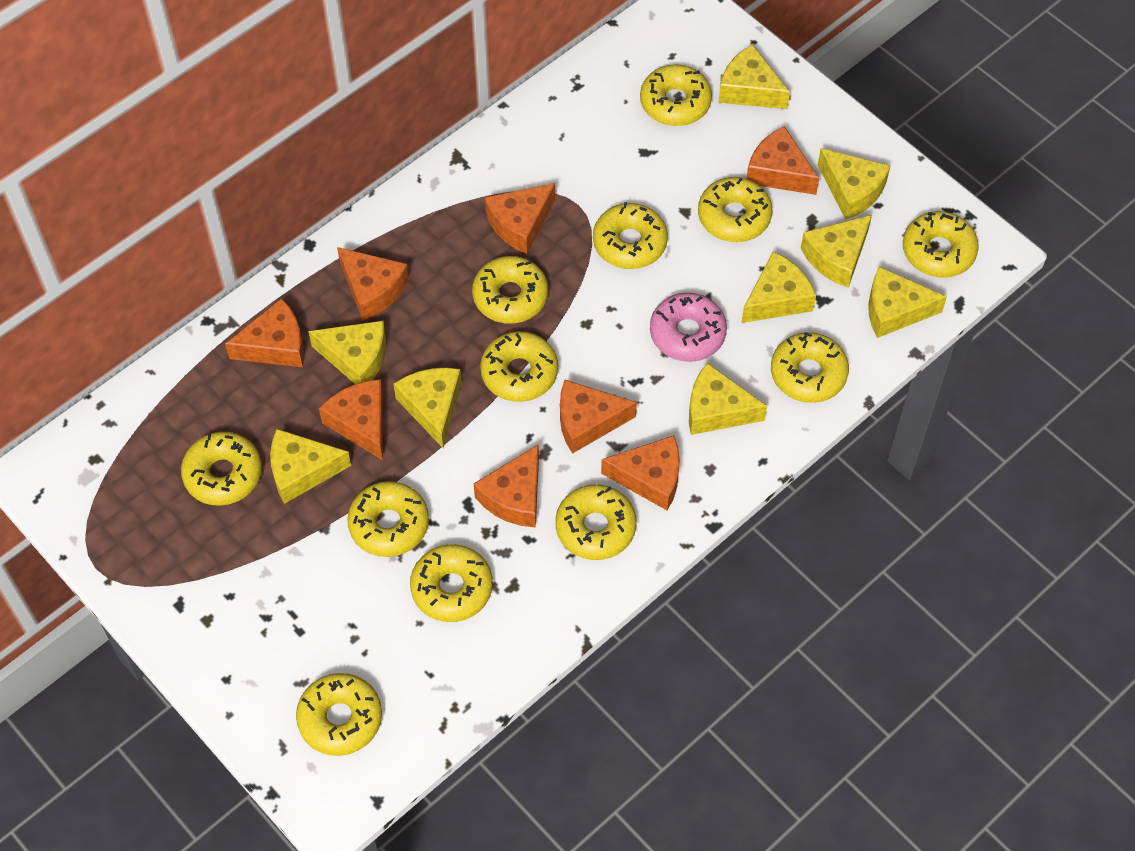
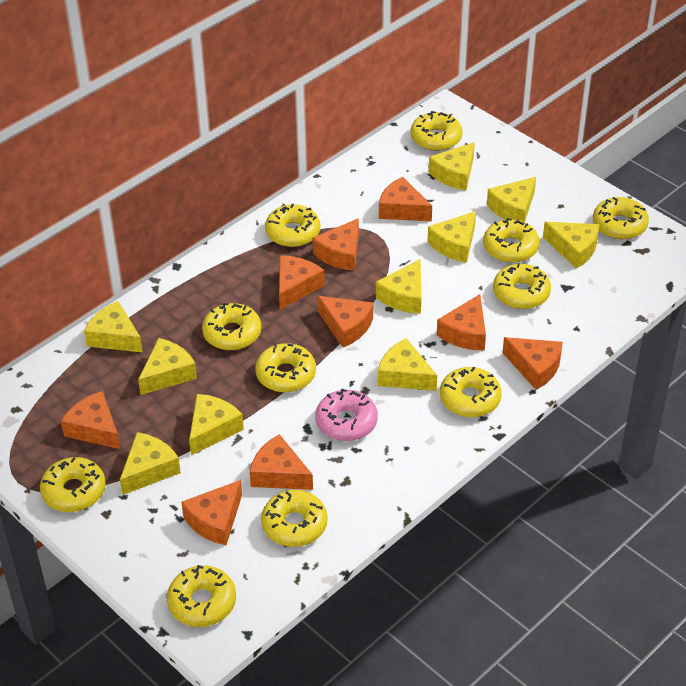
orange cheese: [225,298,304,367] [319,379,383,461] [337,247,409,321] [474,444,539,527] [485,183,555,254] [560,380,637,454] [601,435,680,510] [746,126,819,195] = 8 -> [61,391,120,449] [181,480,242,545] [250,434,313,490] [279,256,325,310] [313,218,359,271] [317,296,373,348] [379,177,432,221] [437,294,486,350] [503,337,563,390] = 9
yellow cheese: [270,429,351,504] [308,321,386,384] [393,368,462,448] [689,363,767,435] [718,45,790,109] [741,252,816,323] [801,215,872,288] [818,148,890,220] [868,267,947,338] = 9 -> [84,301,143,353] [120,432,181,495] [138,338,197,395] [189,394,244,455] [376,259,421,314] [378,338,437,391] [428,211,476,263] [429,142,475,190] [487,177,536,222] [543,222,599,269] = 10
yellow donut: [181,432,262,506] [296,673,382,756] [347,481,429,557] [410,544,493,622] [472,256,548,324] [480,331,558,402] [555,484,637,560] [593,202,668,269] [640,64,712,126] [698,177,772,242] [771,332,849,403] [903,211,979,278] = 12 -> [40,457,106,512] [167,565,236,627] [202,303,261,350] [255,343,316,392] [261,490,327,547] [265,203,321,247] [411,111,463,151] [440,367,502,417] [483,218,540,263] [493,263,551,309] [593,197,649,240] = 11

